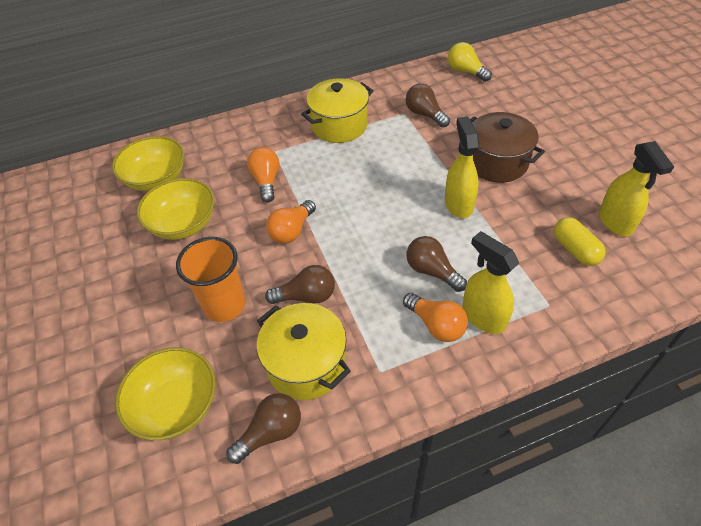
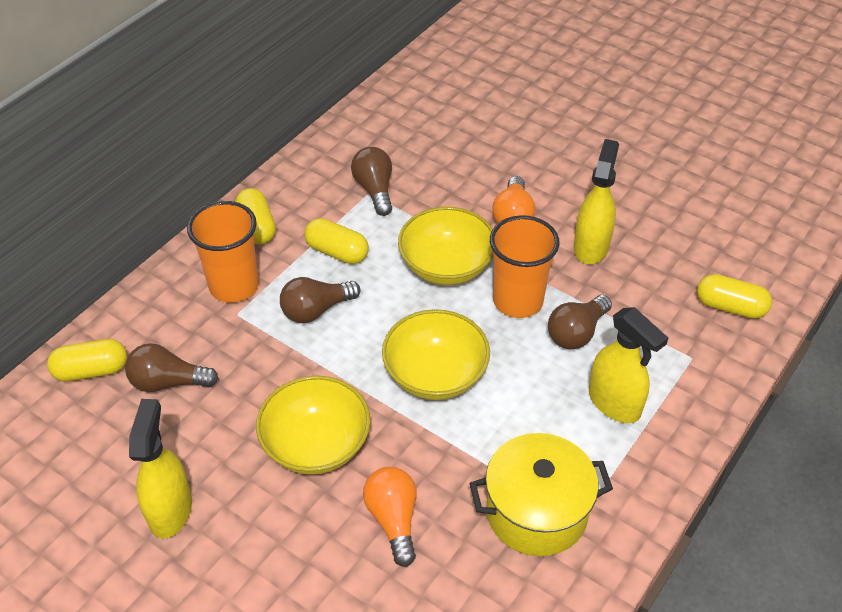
brown pot: [470,112,545,183] = 1 -> none = 0
orange cup: [176,237,246,322] = 1 -> [187,201,259,303] [490,215,559,318] = 2
orange light bulb: [247,147,280,203] [266,200,316,244] [403,293,468,342] = 3 -> [363,467,417,567] [492,176,535,223] = 2
yellow capsule: [554,217,606,266] = 1 -> [47,339,127,382] [235,188,276,244] [304,218,369,264] [697,274,772,319] = 4
yellow light bulb: [448,42,492,82] = 1 -> none = 0
yellow pot: [257,303,351,400] [301,78,373,143] = 2 -> [469,433,613,556] = 1

